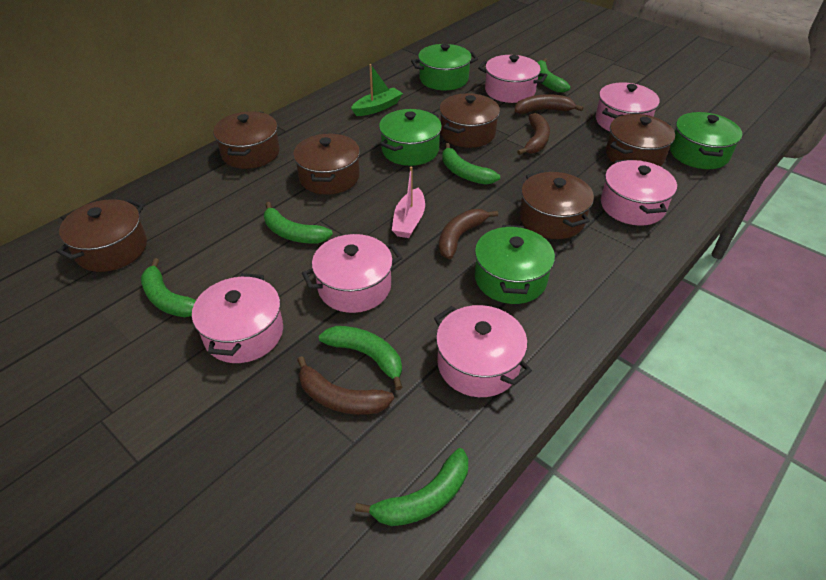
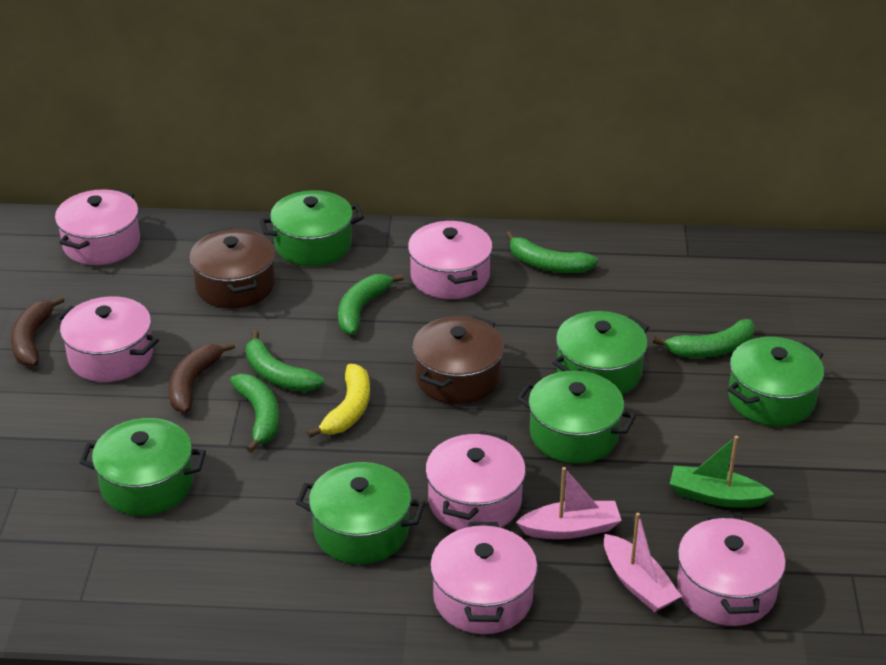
brown banana: [297,356,394,415] [439,209,498,260] [515,94,583,114] [517,113,550,155] = 4 -> [11,296,64,367] [169,341,235,413] = 2
brown pot: [56,199,147,272] [213,111,280,169] [293,133,360,195] [439,93,500,148] [520,171,594,239] [606,114,675,166] = 6 -> [189,228,275,309] [412,315,504,404] = 2
green banana: [141,258,196,317] [264,202,333,243] [319,326,403,390] [355,448,468,526] [442,143,500,185] [537,58,571,93] = 6 -> [230,374,279,453] [246,331,324,392] [338,274,404,335] [506,231,598,273] [653,319,755,358] = 5
green pot: [379,109,442,166] [411,44,478,90] [475,225,555,304] [670,112,742,169] = 4 -> [79,418,206,515] [260,190,364,266] [296,462,425,564] [517,371,636,464] [552,311,649,395] [727,337,824,426] = 6
pink boat: [392,166,425,238] = 1 -> [516,467,622,539] [604,513,682,612] = 2
yellow banana: none = 0 -> [307,364,370,438] = 1

